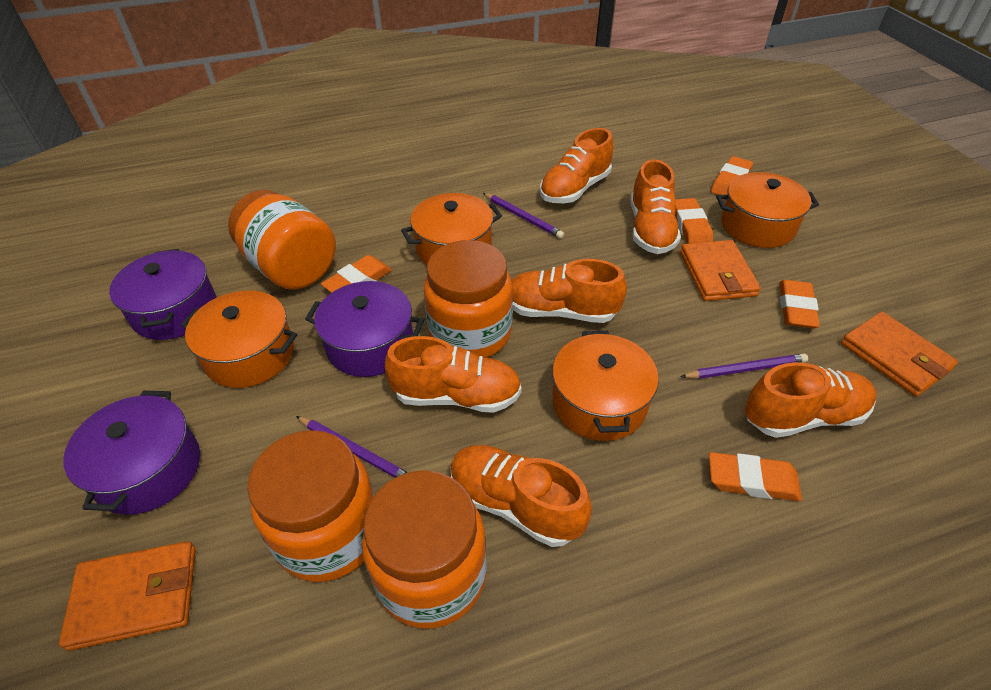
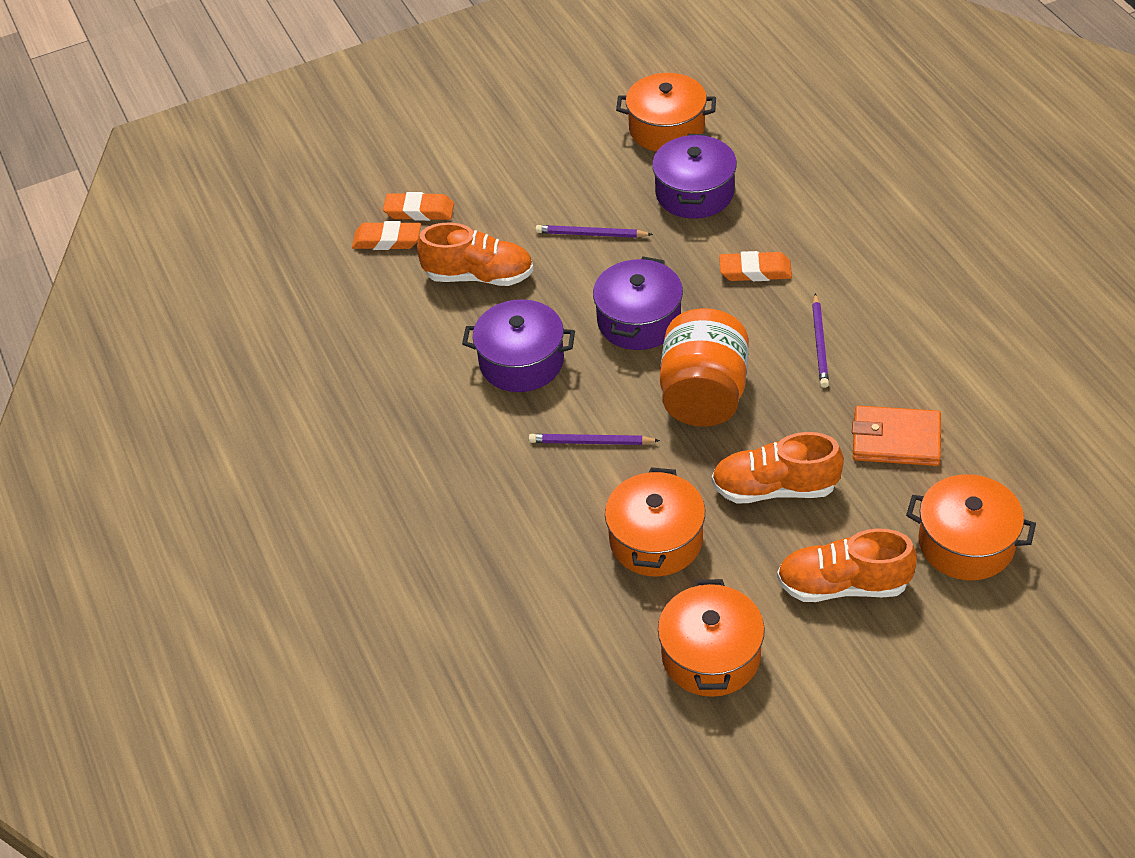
orange eraser: [321,255,392,293] [675,198,713,244] [709,452,802,501] [711,156,753,195] [779,280,820,328] = 5 -> [352,221,421,250] [383,192,454,221] [719,251,792,281] = 3
orange jar: [228,190,336,290] [247,430,375,582] [362,470,487,629] [424,240,513,358] = 4 -> [660,308,749,427] = 1
orange shoe: [385,336,522,413] [451,445,592,547] [511,259,627,323] [540,128,613,203] [630,159,681,254] [745,362,876,438] = 6 -> [417,222,533,286] [712,432,844,503] [777,528,917,602] = 3
orange wallet: [59,541,195,651] [680,240,761,301] [841,312,958,396] = 3 -> [852,406,941,466] = 1

